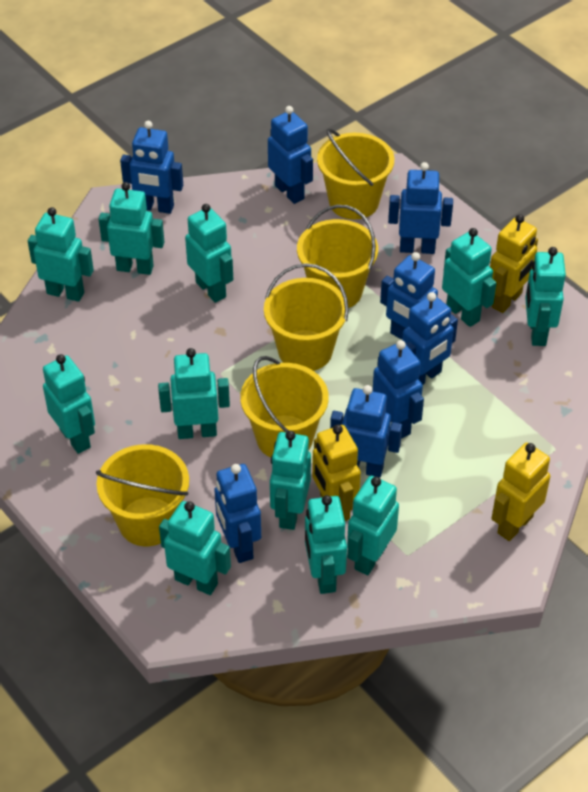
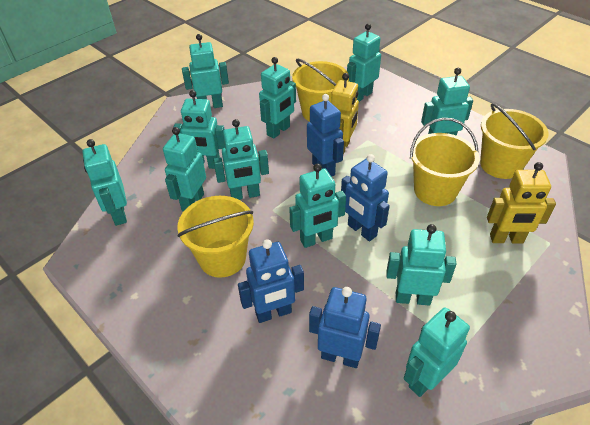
blue robot: [120,121,183,214] [214,464,261,563] [268,106,313,204] [330,385,402,478] [373,340,424,439] [380,252,438,339] [388,162,453,254] [402,292,458,385] = 8 -> [238,239,304,323] [307,94,344,177] [309,287,381,368] [341,154,390,241] = 4
yellow bucket: [96,444,189,546] [240,356,329,458] [264,263,349,371] [297,205,378,308] [317,129,394,219] = 5 -> [177,196,254,278] [292,59,349,122] [410,118,480,206] [480,103,548,179] = 4
yellow robot: [312,424,361,521] [490,214,538,313] [491,442,550,541] = 3 -> [331,73,359,154] [487,162,556,243] = 2

